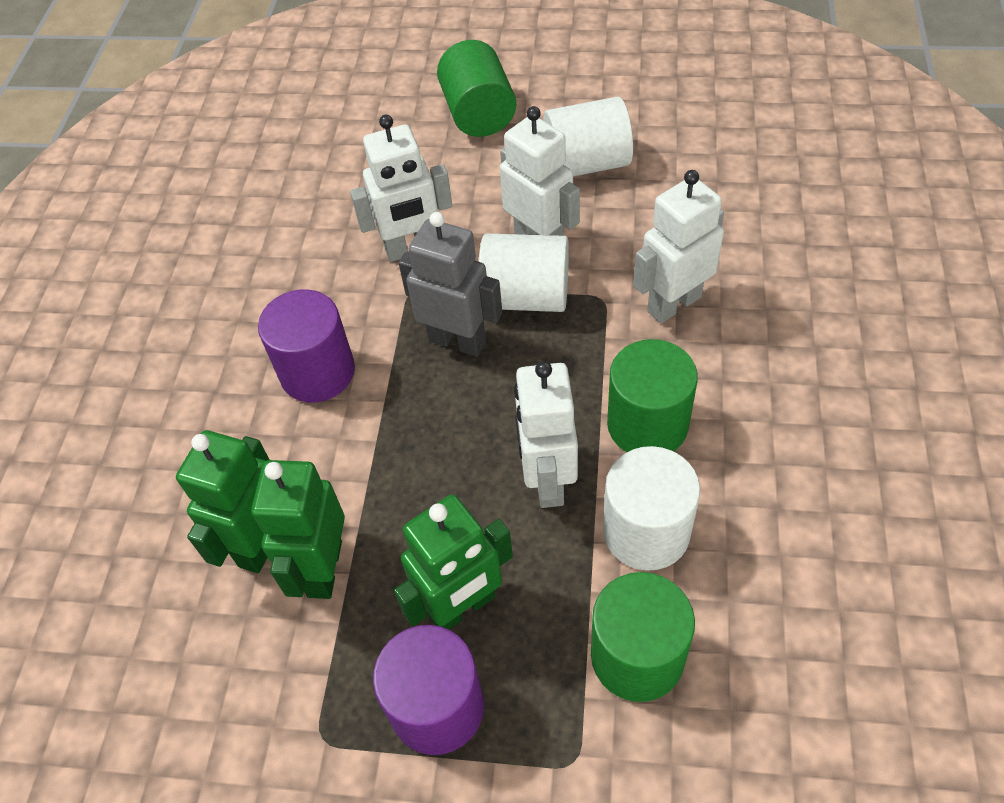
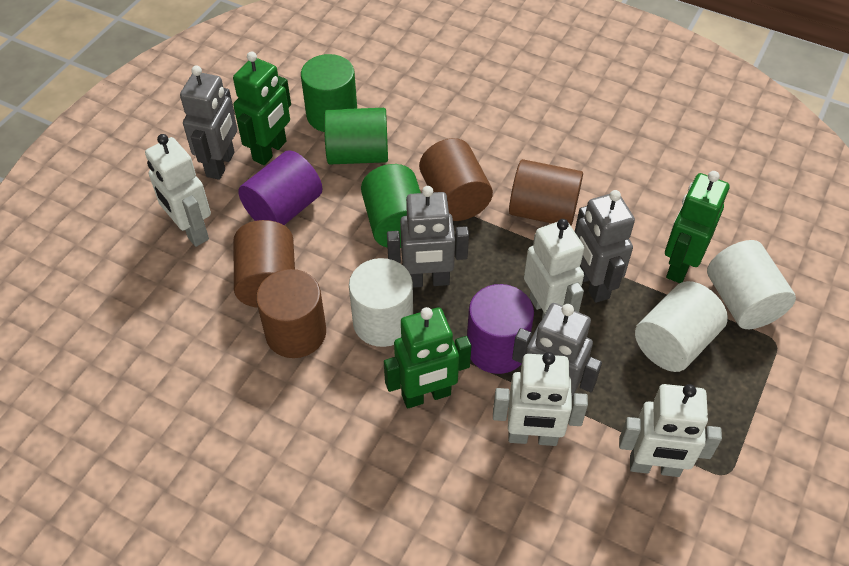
brown cylinder: none = 0 -> [233,220,295,308] [256,269,326,358] [419,138,493,221] [509,159,583,226] = 4
grey robot: [399,212,502,357] = 1 -> [180,65,237,180] [387,186,469,288] [512,303,602,398] [575,190,635,303] = 4

